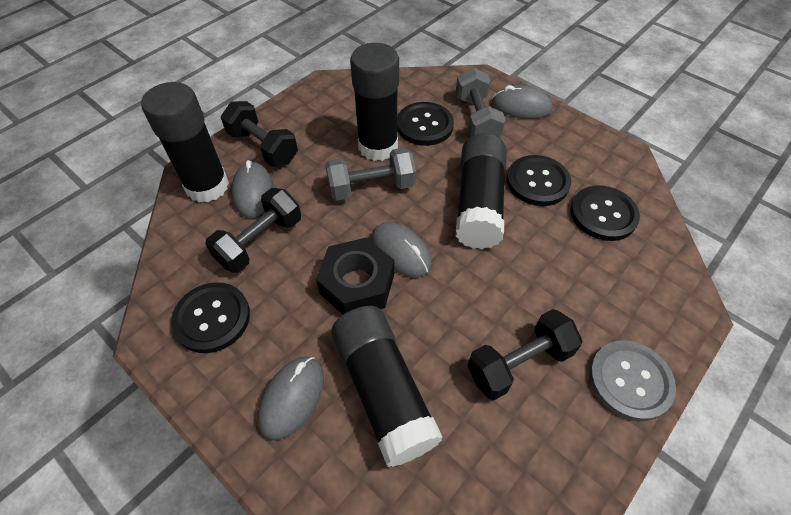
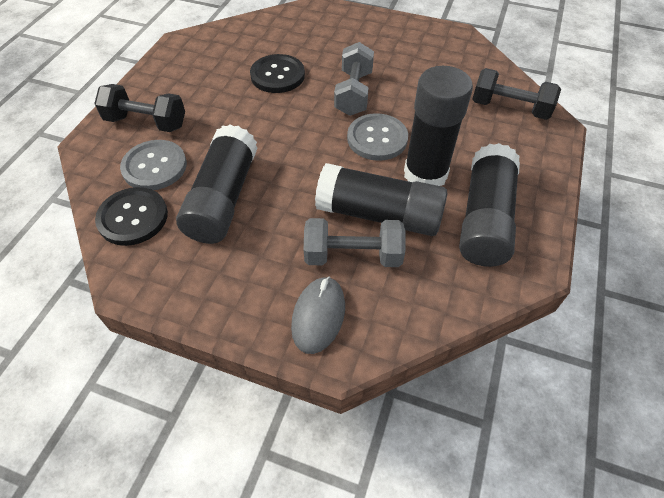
black button: [171,282,250,353] [397,102,454,146] [507,155,571,206] [570,185,640,241] = 4 -> [95,187,168,246] [250,54,305,93] = 2
black dumbbell: [205,188,301,273] [221,101,298,167] [467,309,582,400] = 3 -> [94,84,185,132] [473,68,561,120] = 2
black nut: [316,238,394,315] = 1 -> none = 0
grey button: [589,340,676,421] = 1 -> [120,140,187,190] [347,113,408,161] = 2
grey mouse: [231,160,273,218] [257,357,324,441] [371,222,432,277] [492,85,553,119] = 4 -> [291,277,345,354] = 1

